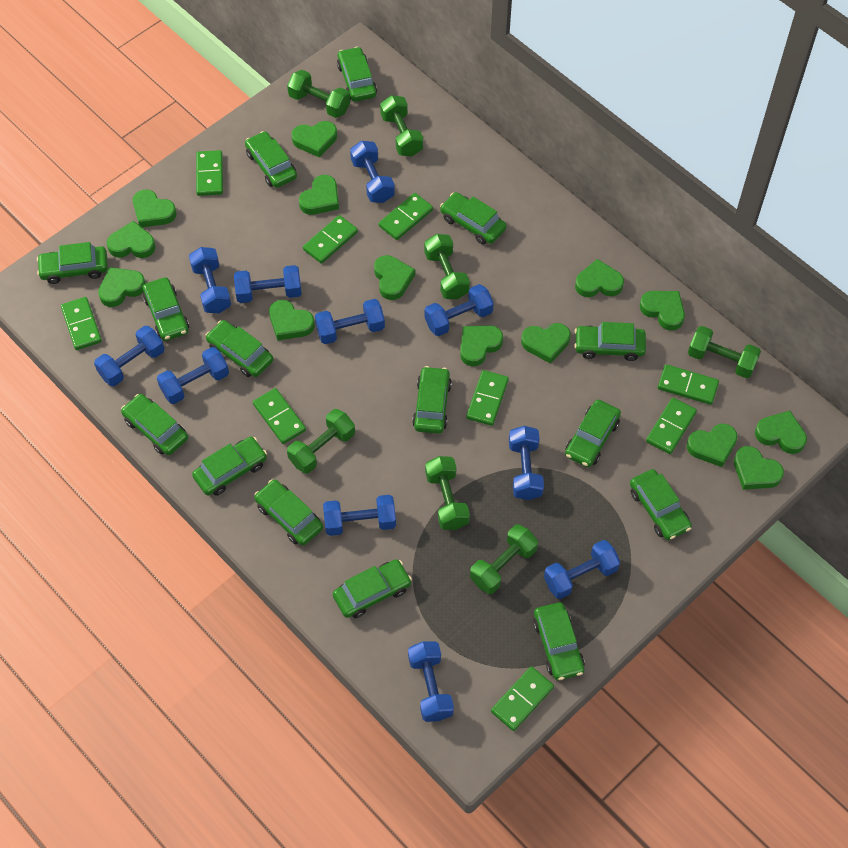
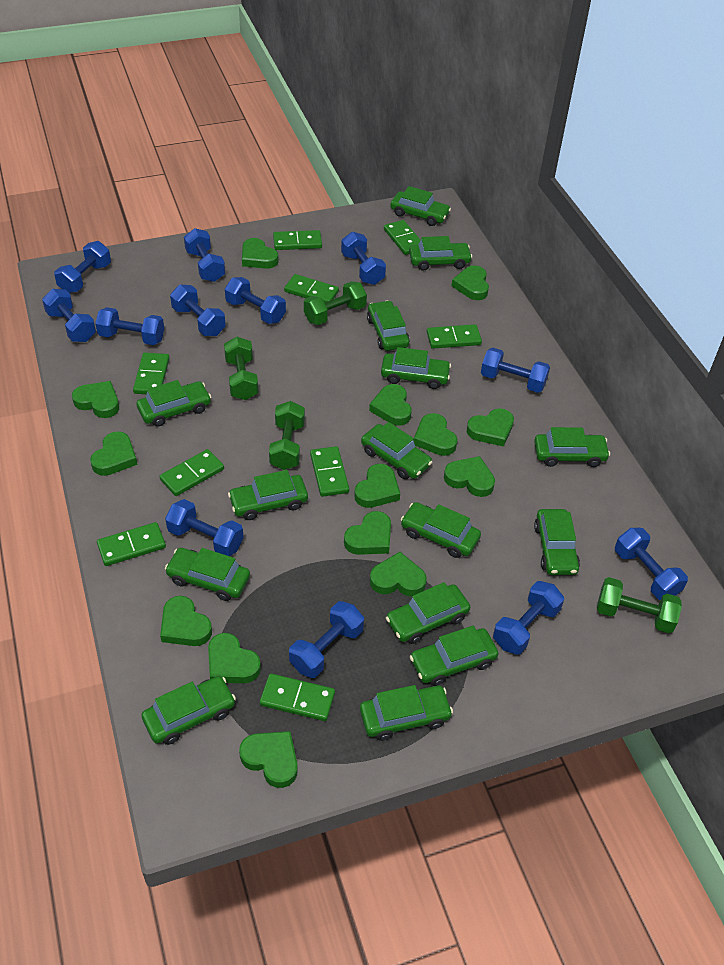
blue dumbbell: [94,326,165,386] [157,347,229,404] [189,247,231,313] [234,265,302,303] [315,299,385,344] [323,495,396,536] [350,141,395,203] [408,641,454,722] [424,284,494,336] [509,426,544,500] [544,540,620,599] = 11 -> [42,289,96,342] [54,241,111,293] [95,307,164,345] [165,499,244,556] [170,284,226,336] [184,228,225,282] [225,277,286,324] [289,601,364,678] [341,232,386,285] [481,348,550,393] [493,581,564,655] [615,528,688,600] = 12
green dumbbell: [287,70,350,118] [287,409,355,474] [380,95,423,157] [424,234,470,299] [425,456,470,530] [470,524,538,594] [688,326,761,378] = 7 -> [224,337,259,400] [269,401,305,470] [304,281,367,325] [597,577,682,633] = 4

